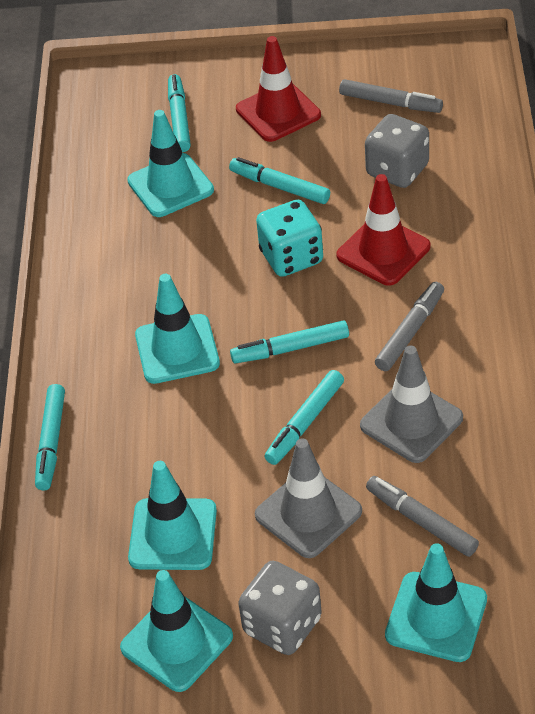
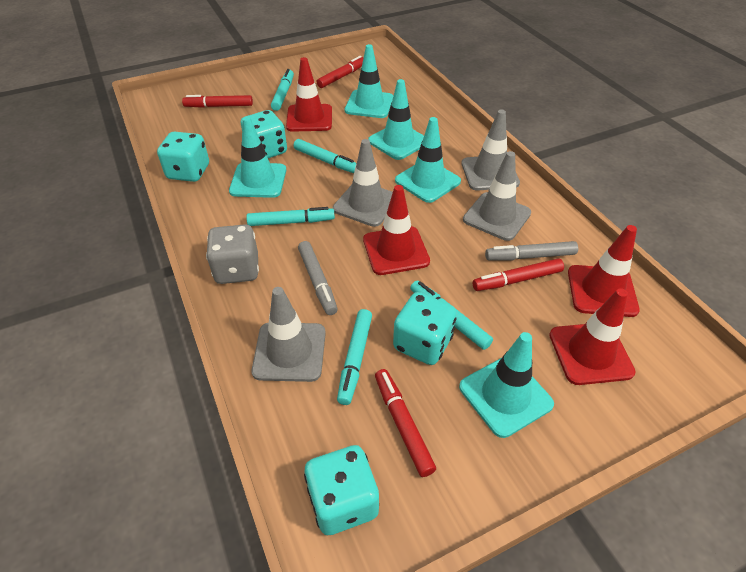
grey dice: [238,561,322,655] [365,114,429,188] = 2 -> [206,224,259,284] = 1
grey marker: [339,79,443,113] [366,476,479,557] [375,282,444,371] = 3 -> [298,241,338,315] [485,241,578,260] = 2
grey traffic cone: [255,438,362,558] [360,345,463,463] = 2 -> [252,287,326,382] [333,139,393,227] [461,109,520,191] [463,151,531,241] = 4
red marker: none = 0 -> [182,95,253,108] [317,56,364,88] [375,369,436,477] [473,258,564,291] = 4
red traffic cone: [236,36,321,142] [336,174,430,286] = 2 -> [286,57,332,132] [363,185,430,275] [549,288,636,385] [568,225,640,317] = 4
turquoise dice: [256,200,323,277] = 1 -> [157,131,209,182] [240,110,287,158] [304,445,379,535] [393,292,457,365] = 4

